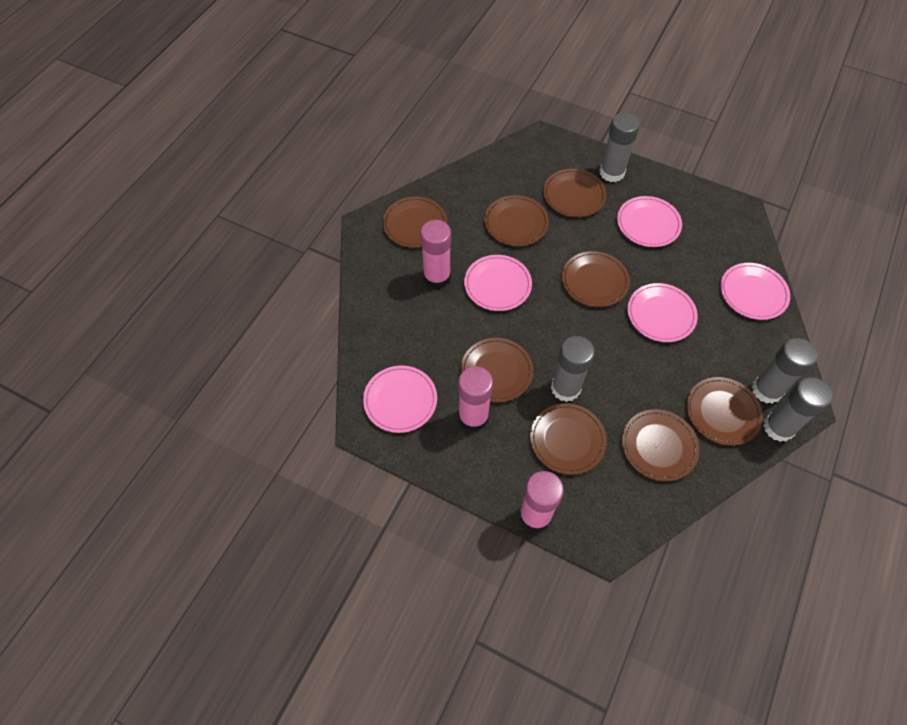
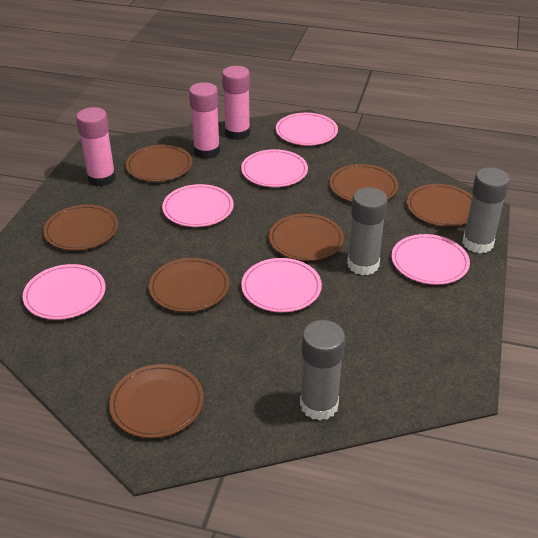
brown plate: [383,197,447,248] [461,338,533,402] [484,195,549,246] [530,403,607,475] [543,169,606,217] [562,251,630,307] [622,409,699,481] [686,377,763,446] = 8 -> [43,205,118,251] [109,364,204,438] [126,145,192,182] [149,258,229,312] [269,214,344,261] [330,164,398,202] [407,184,472,227] = 7
grey glue stick: [551,336,595,402] [600,112,640,182] [752,338,817,404] [763,377,832,442] = 4 -> [300,320,345,420] [347,187,388,275] [462,167,510,253] = 3
pink plate: [363,365,437,433] [464,255,532,311] [617,196,682,247] [627,283,698,342] [720,263,790,320] = 5 -> [23,264,105,320] [162,184,234,227] [241,149,308,187] [241,258,322,312] [276,113,338,146] [392,234,470,285] = 6

